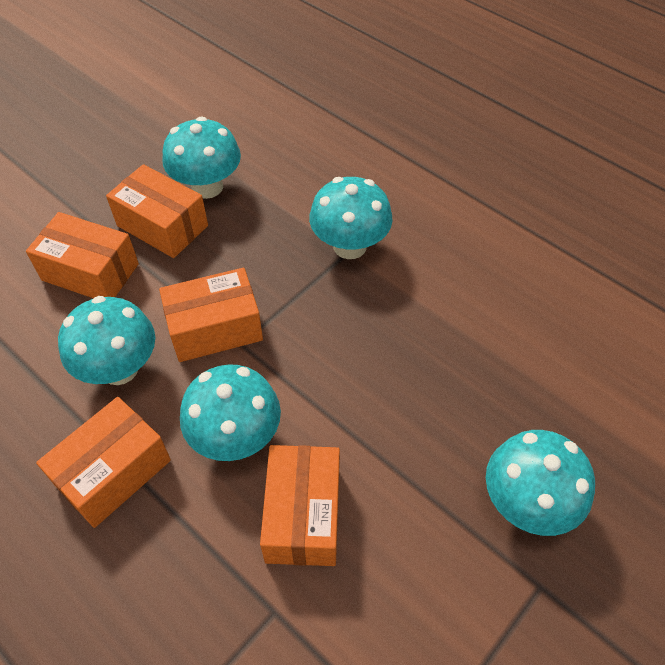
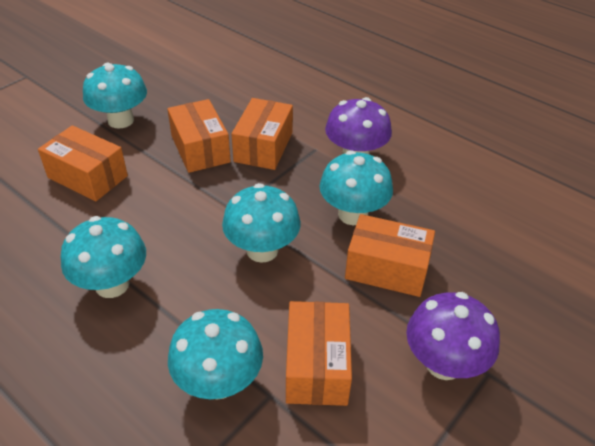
purple mushroom: none = 0 -> [325,97,392,155] [406,292,500,380] = 2

